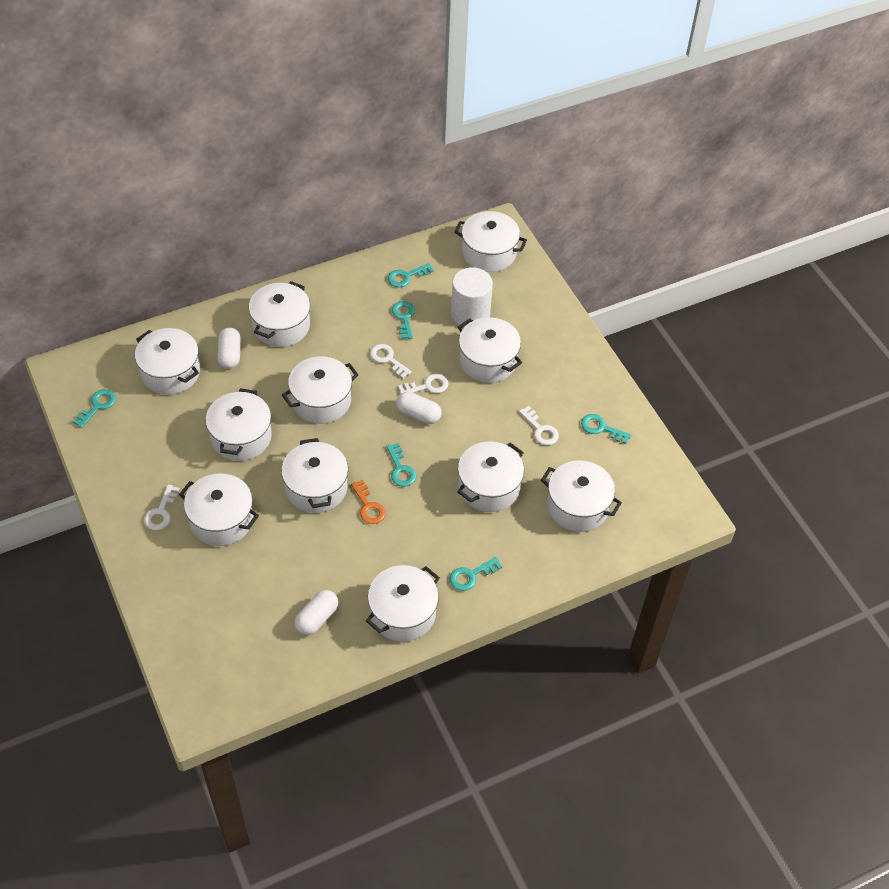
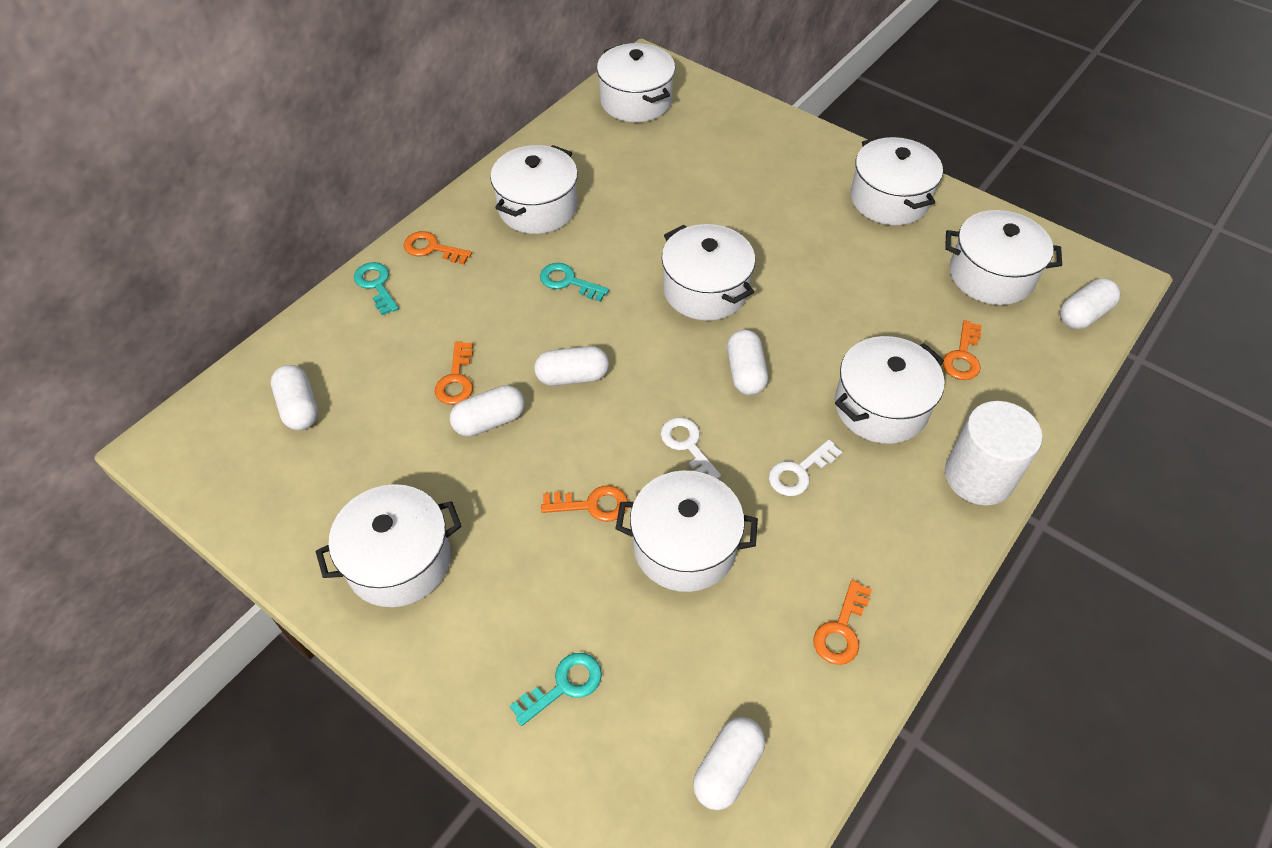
orange key: [351,480,386,524] = 1 -> [404,231,472,264] [435,341,473,405] [541,485,628,522] [813,580,872,665] [942,320,982,380] = 5
turquoise key: [72,389,116,428] [386,443,416,487] [388,263,434,287] [392,301,415,339] [450,557,502,591] [581,414,631,444] = 6 -> [354,262,399,315] [510,653,602,726] [540,263,609,302] = 3
white capsule: [217,327,241,369] [295,590,338,635] [396,392,442,424] = 3 -> [271,365,318,430] [450,385,525,437] [534,346,609,386] [693,717,765,810] [727,329,768,395] [1060,278,1120,329] = 6
white key: [144,485,180,530] [370,344,412,378] [398,374,449,394] [519,406,559,445] = 4 -> [661,417,721,479] [769,440,842,496] = 2
white pot: [135,328,200,395] [179,474,259,546] [206,388,272,461] [249,281,310,347] [281,438,348,513] [282,356,358,424] [366,565,440,642] [454,211,527,272] [457,441,524,512] [458,317,522,383] [541,460,622,532] = 11 -> [316,484,462,607] [490,145,578,234] [597,43,675,122] [616,470,758,592] [662,224,755,321] [835,336,945,444] [851,136,943,225] [945,210,1062,305] = 8

